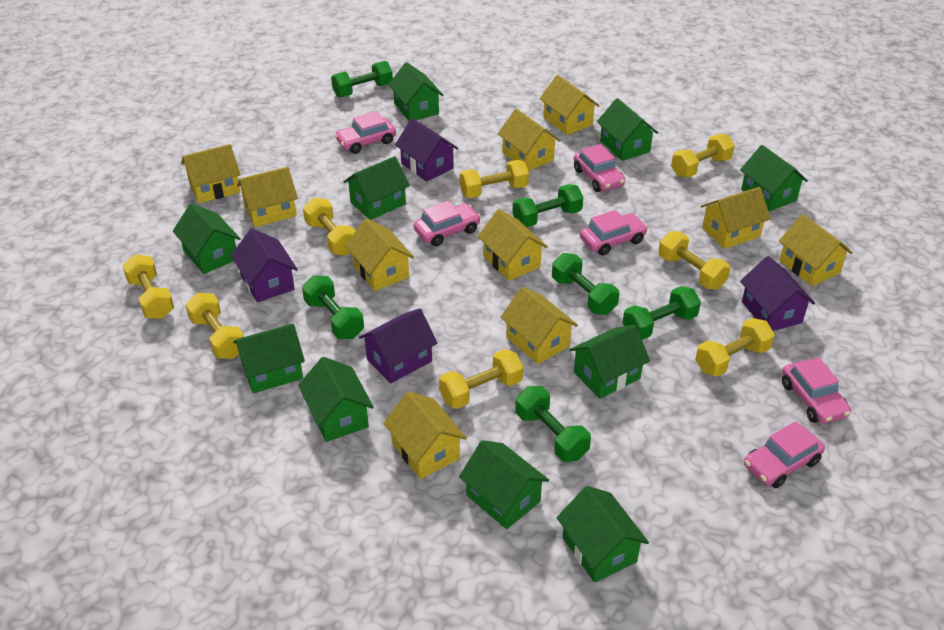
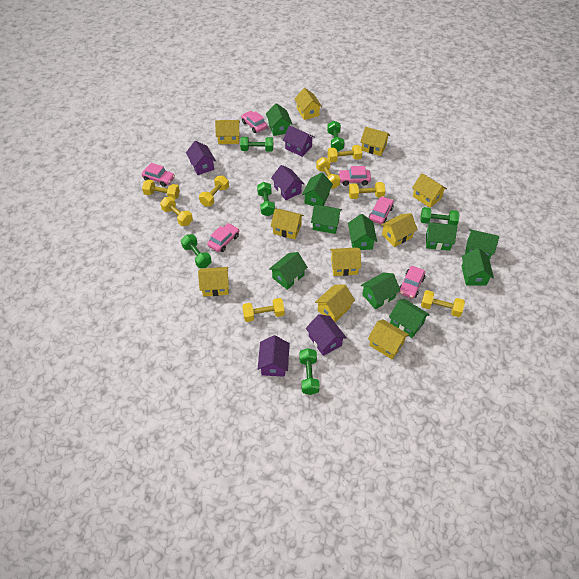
purple house: [231,229,298,302] [359,308,437,384] [395,118,459,182] [740,256,815,331] = 4 -> [186,141,216,175] [258,335,290,377] [271,165,304,200] [283,125,315,157] [306,314,347,356] = 5

